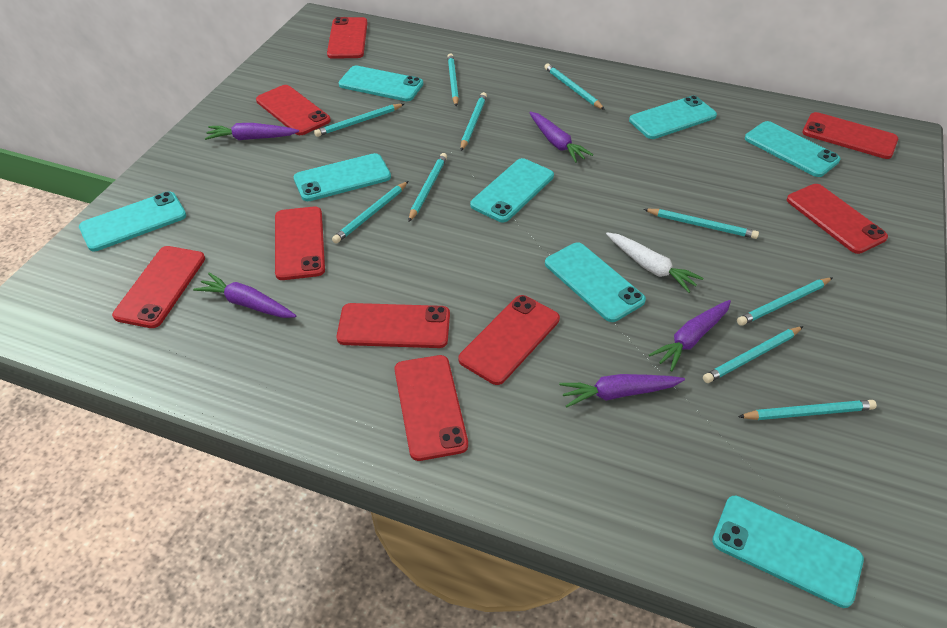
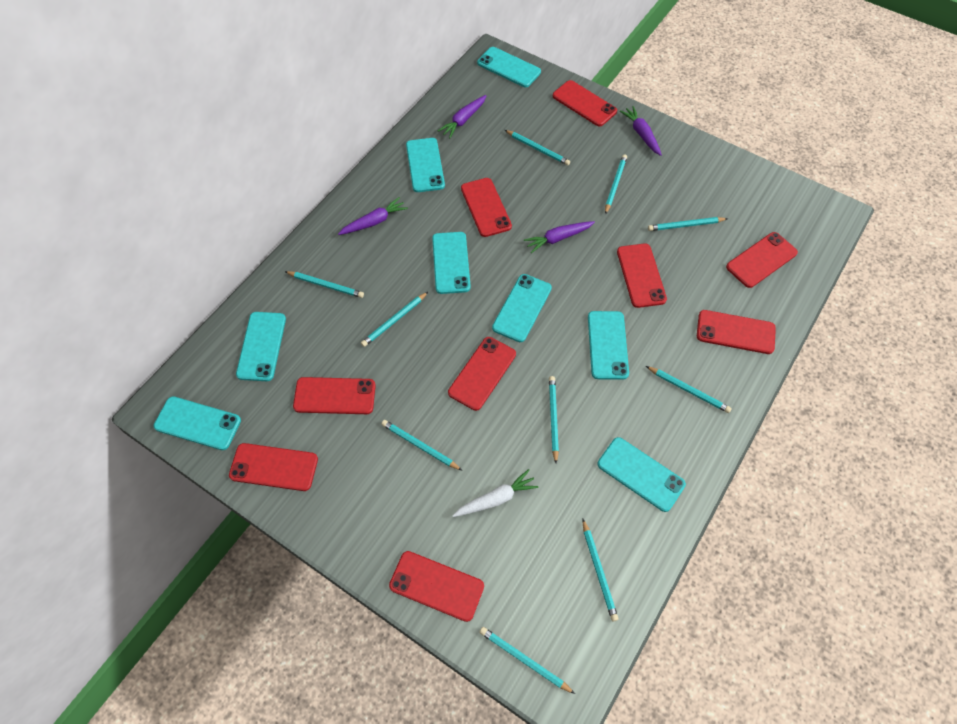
purple carrot: [193,272,296,318] [205,123,299,140] [529,112,593,163] [559,374,685,407] [649,300,731,372] = 5 -> [338,197,408,235] [438,95,487,138] [524,221,595,253] [620,106,662,156] = 4

